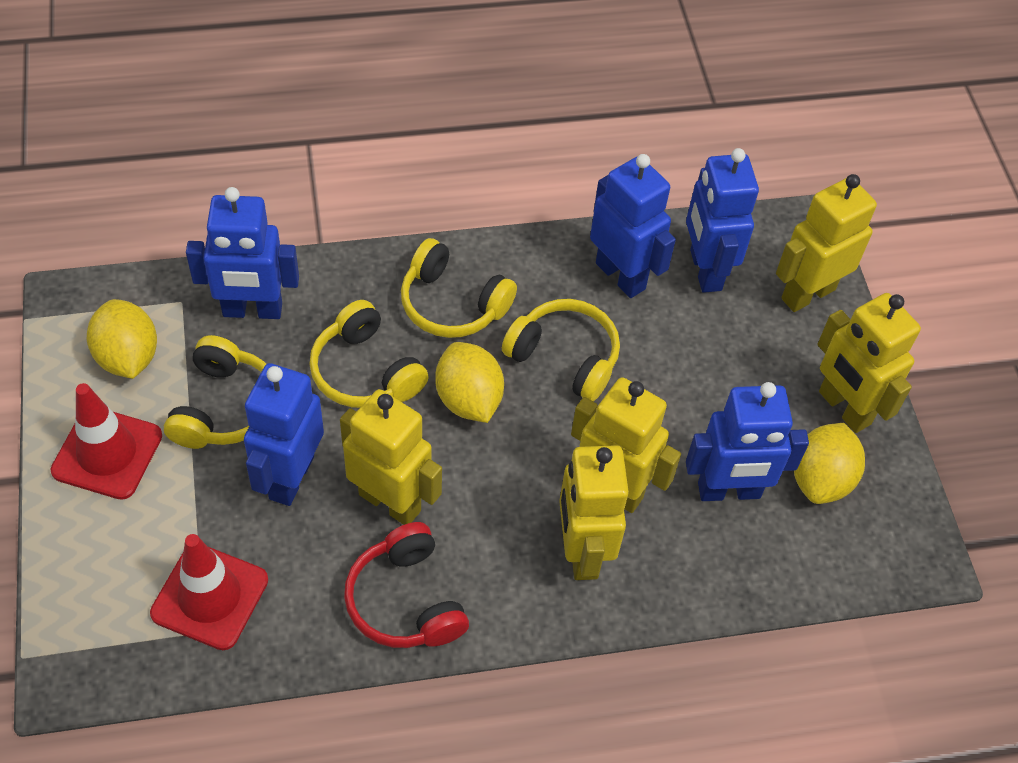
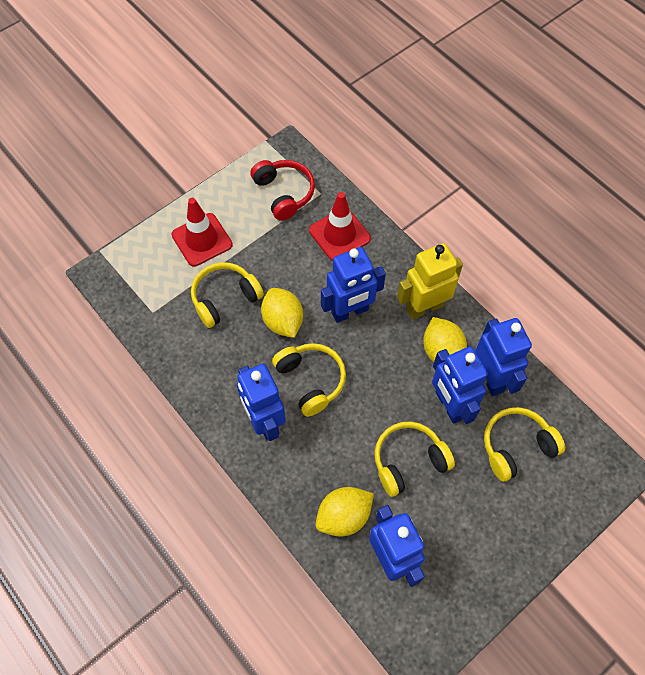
yellow robot: [340,389,442,525] [559,445,629,580] [571,377,681,513] [776,174,877,312] [817,293,921,433] = 5 -> [397,243,463,320] = 1

